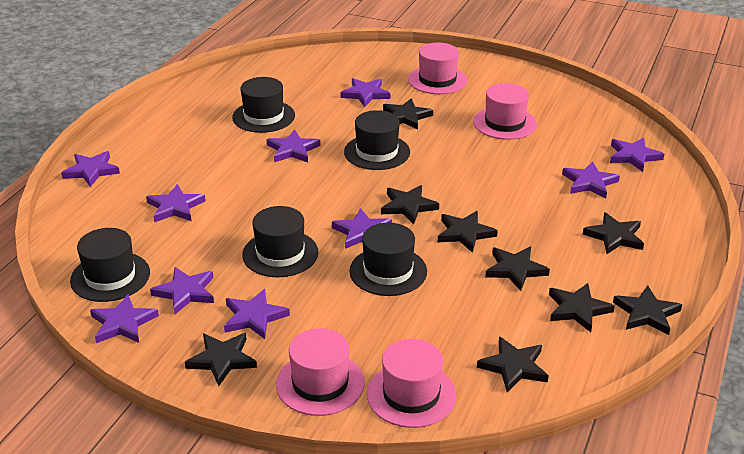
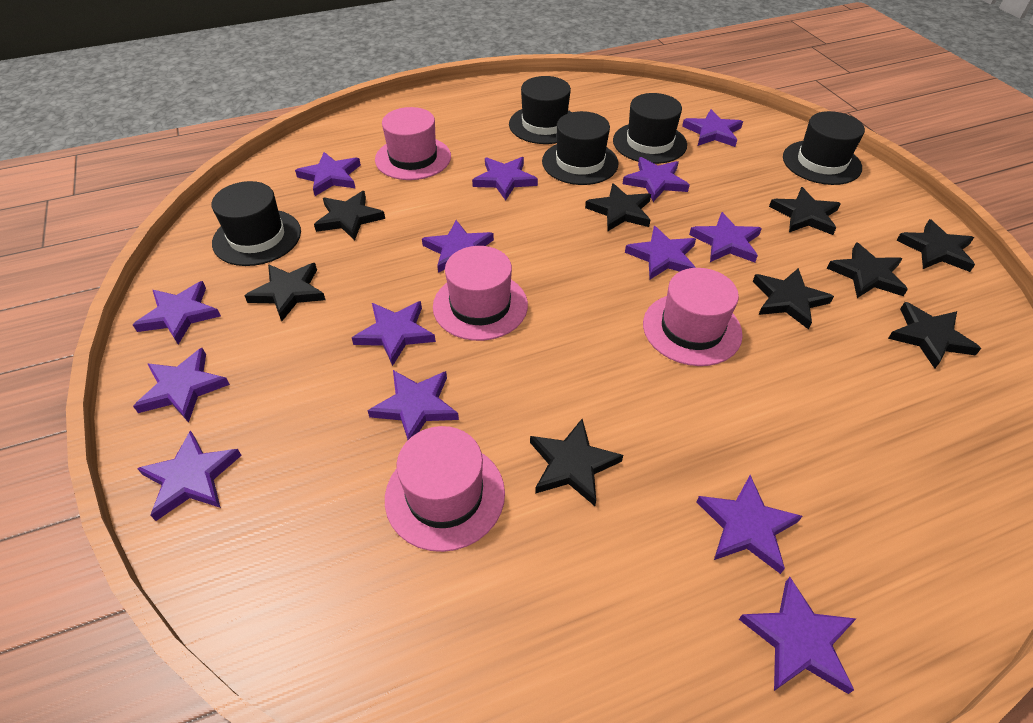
purple star: [61,151,120,187] [90,294,159,343] [146,184,206,222] [150,267,214,314] [224,289,290,339] [267,130,320,163] [332,208,392,249] [340,78,390,107] [562,161,620,198] [610,138,664,172] = 10 -> [133,281,221,345] [133,348,230,423] [137,430,242,521] [295,152,361,196] [352,301,436,366] [368,370,459,440] [422,220,494,273] [472,157,538,200] [623,157,690,202] [625,226,696,279] [682,109,743,147] [689,212,762,262] [697,475,802,574] [739,577,856,694] = 14

